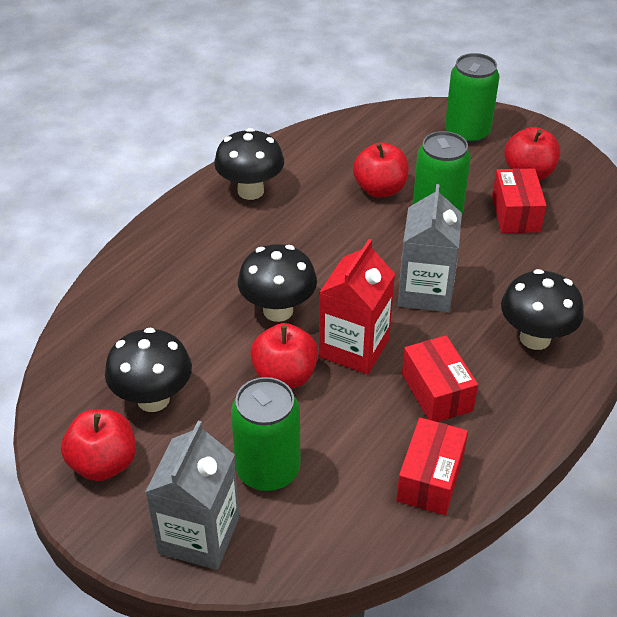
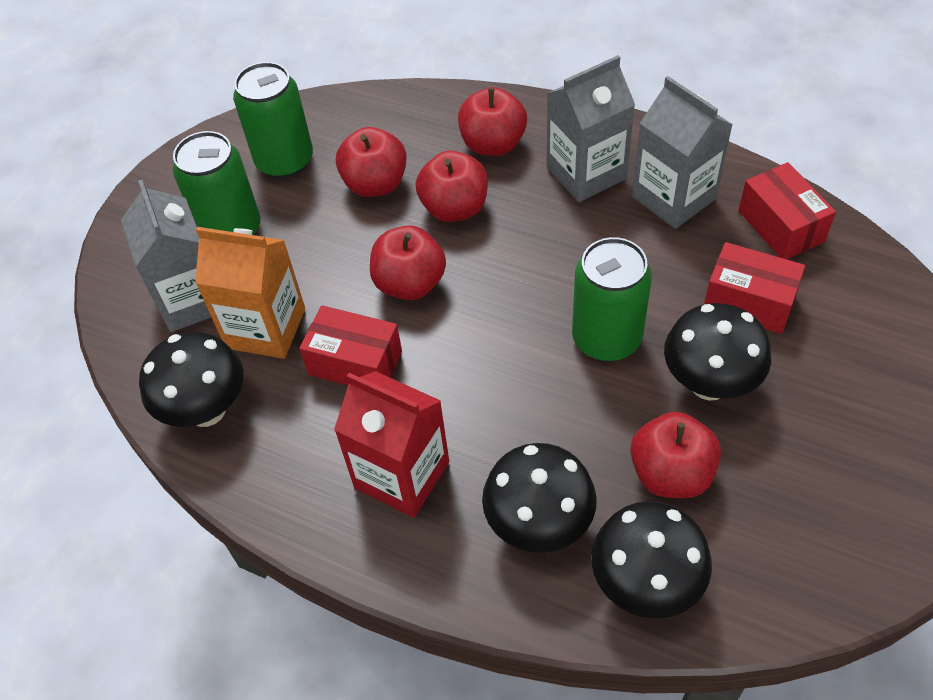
grey carton: [145,421,239,570] [398,184,462,313] = 2 -> [121,180,212,332] [547,55,635,202] [632,76,733,229] = 3
orange carton: none = 0 -> [195,227,305,359] = 1
red apple: [61,409,136,481] [250,323,319,388] [353,142,409,198] [504,127,560,180] = 4 -> [336,127,407,197] [370,225,446,300] [416,150,488,222] [458,87,527,156] [630,412,721,498] = 5

